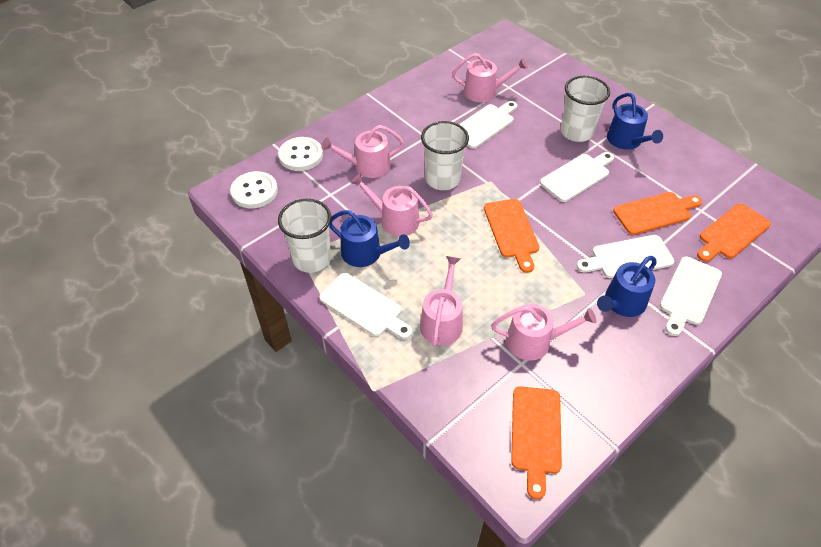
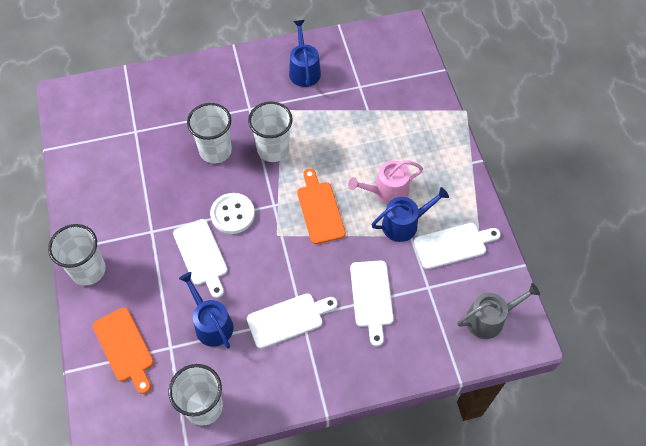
grey watering can: none = 0 -> [457,283,540,339] = 1
orange cutting board: [484,199,539,273] [511,386,562,500] [613,192,702,235] [697,203,771,262] = 4 -> [93,308,154,394] [297,169,346,244] = 2
pink watering can: [321,125,404,178] [351,173,433,236] [420,256,463,346] [452,53,528,102] [491,304,596,361] = 5 -> [348,160,423,204] = 1
white button: [230,171,278,208] [278,137,323,171] = 2 -> [210,193,255,234] = 1
white cup: [278,199,331,273] [421,121,469,190] [561,76,610,142] = 3 -> [48,224,106,286] [168,364,223,426] [187,103,232,163] [248,102,293,162] = 4
white cutting board: [320,273,412,339] [459,101,517,149] [540,152,614,202] [577,235,674,278] [660,257,722,336] = 5 -> [173,219,228,298] [247,293,338,349] [350,261,394,346] [414,223,501,269] = 4

